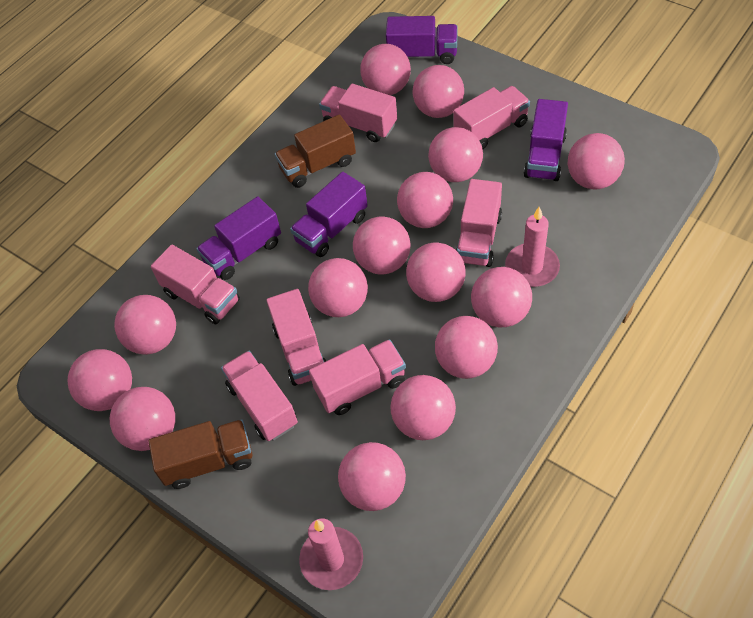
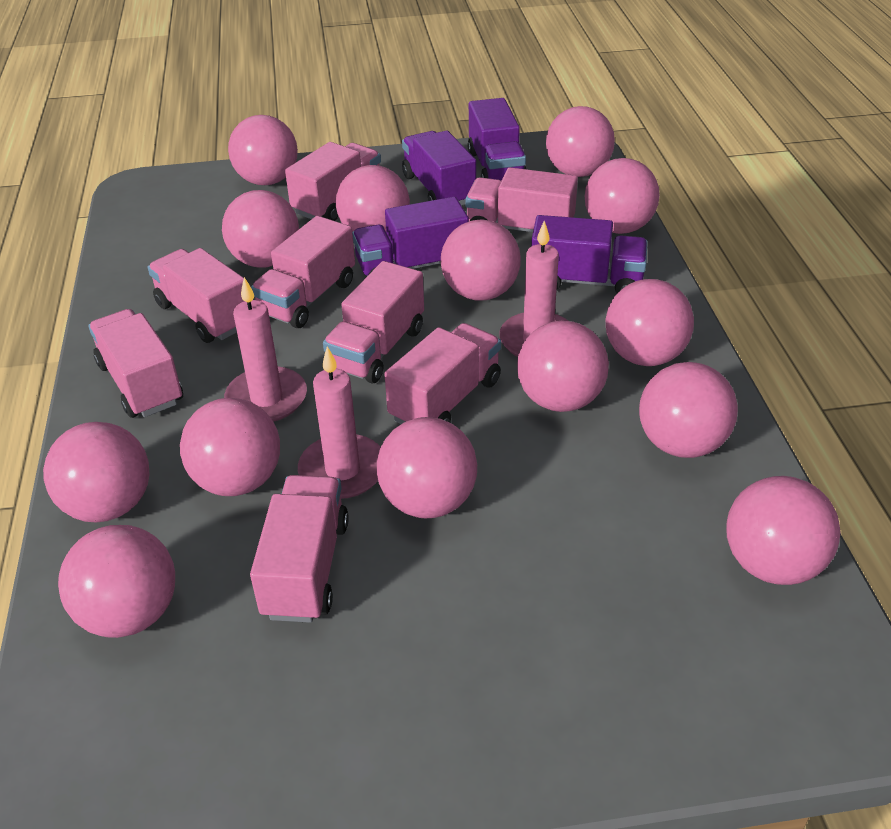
brown truck: [149,419,252,489] [275,115,356,188] = 2 -> none = 0
pink ball: [67,349,132,411] [110,387,175,451] [114,295,176,355] [308,258,368,317] [338,442,406,511] [353,216,411,275] [360,44,411,95] [391,375,456,440] [397,172,453,228] [406,242,466,302] [413,65,464,118] [428,127,483,182] [435,316,498,379] [471,267,532,327] [568,133,625,190] = 15 -> [43,422,150,523] [58,525,175,638] [180,398,280,496] [222,190,299,267] [228,115,298,185] [336,165,410,232] [377,417,477,518] [441,219,521,301] [517,321,609,412] [546,106,615,177] [585,158,660,234] [606,279,694,366] [639,362,738,458] [726,476,841,585] = 14
pink candle: [299,518,363,590] [505,207,560,287] = 2 -> [224,277,307,422] [298,346,381,499] [499,221,568,357] = 3
pink truck: [151,245,240,324] [221,351,298,441] [266,289,326,386] [309,339,406,415] [319,84,397,142] [453,86,530,150] [456,179,502,267] = 7 -> [88,309,183,418] [148,248,244,343] [250,475,349,623] [251,216,355,328] [285,142,381,221] [323,261,424,383] [384,323,501,424] [465,167,578,232] = 8

